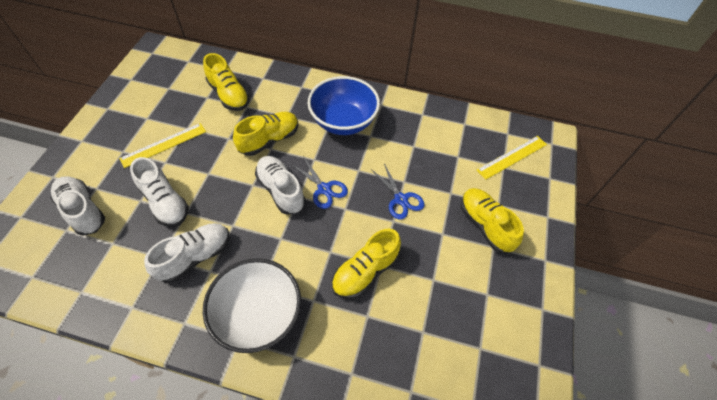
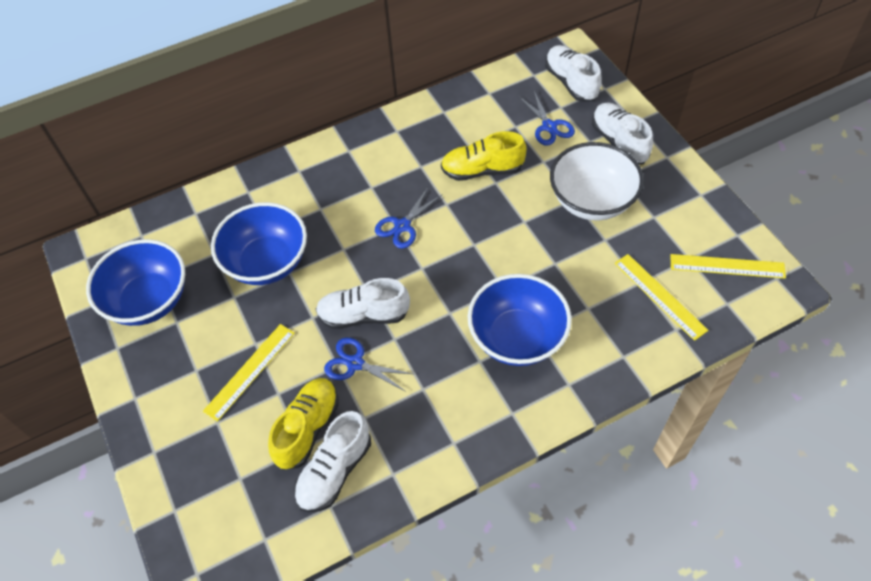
blue bowl: [308,76,380,135] = 1 -> [86,239,185,326] [211,202,307,285] [468,274,572,366] = 3
blue scissors: [291,156,348,209] [371,163,424,220] = 2 -> [324,338,413,392] [375,187,443,249] [519,91,575,145] = 3
yellow ruler: [119,123,206,168] [477,136,547,180] = 2 -> [203,324,295,422] [615,254,708,341] [670,254,786,279] = 3
yellow shoe: [203,53,250,111] [233,112,299,156] [332,228,401,299] [461,188,524,253] = 4 -> [268,378,339,470] [441,131,526,181] = 2

